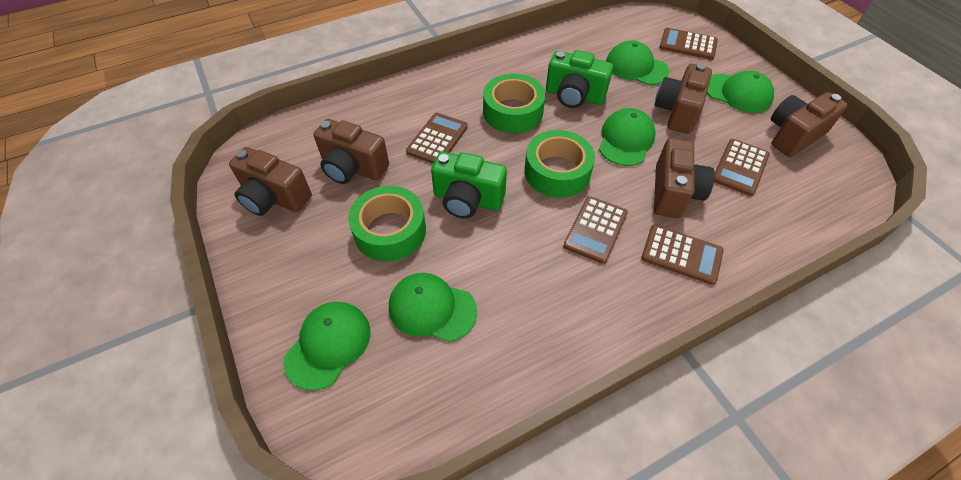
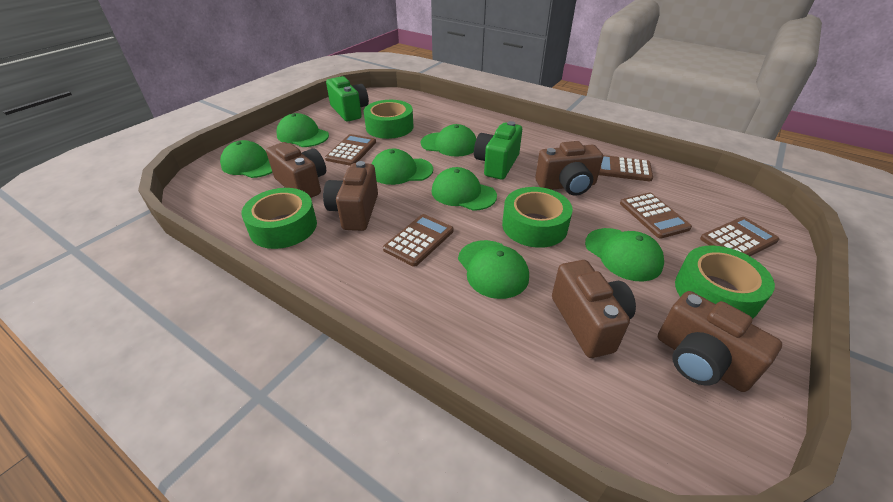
green cap: [284,302,370,391] [389,273,477,342] [599,108,656,166] [606,41,669,85] [707,71,774,113] = 5 -> [220,140,273,178] [276,113,329,147] [372,149,433,185] [421,124,476,157] [432,167,497,211] [458,240,529,299] [585,228,664,282] = 7
green tape: [348,186,426,262] [483,74,545,133] [525,130,595,198] = 3 -> [241,188,317,249] [364,100,413,139] [502,187,573,248] [675,245,775,319] = 4

